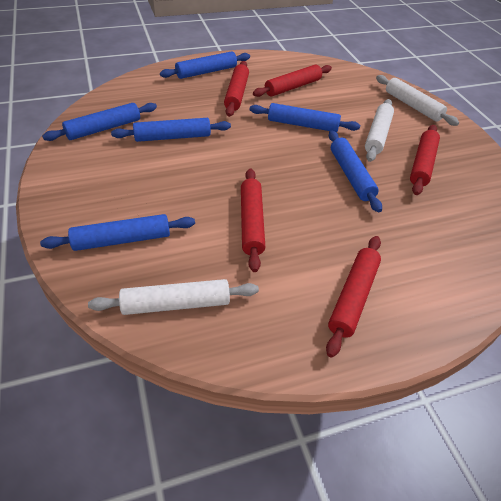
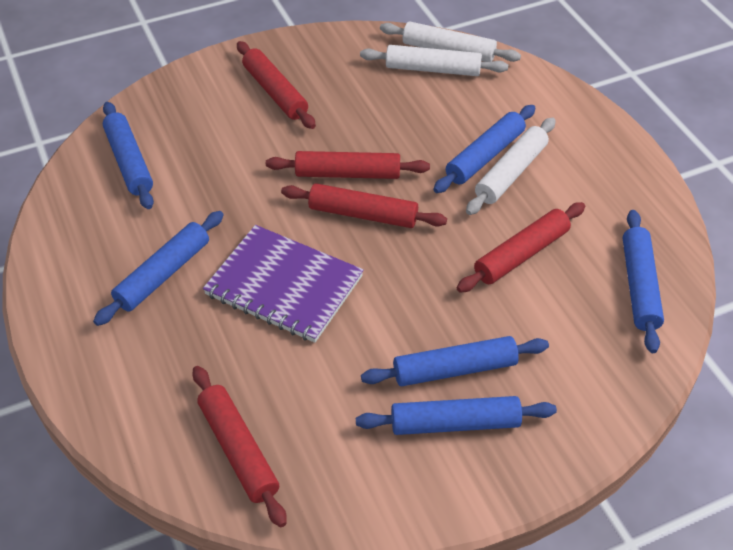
purple notebook: none = 0 -> [203,225,364,343] = 1

